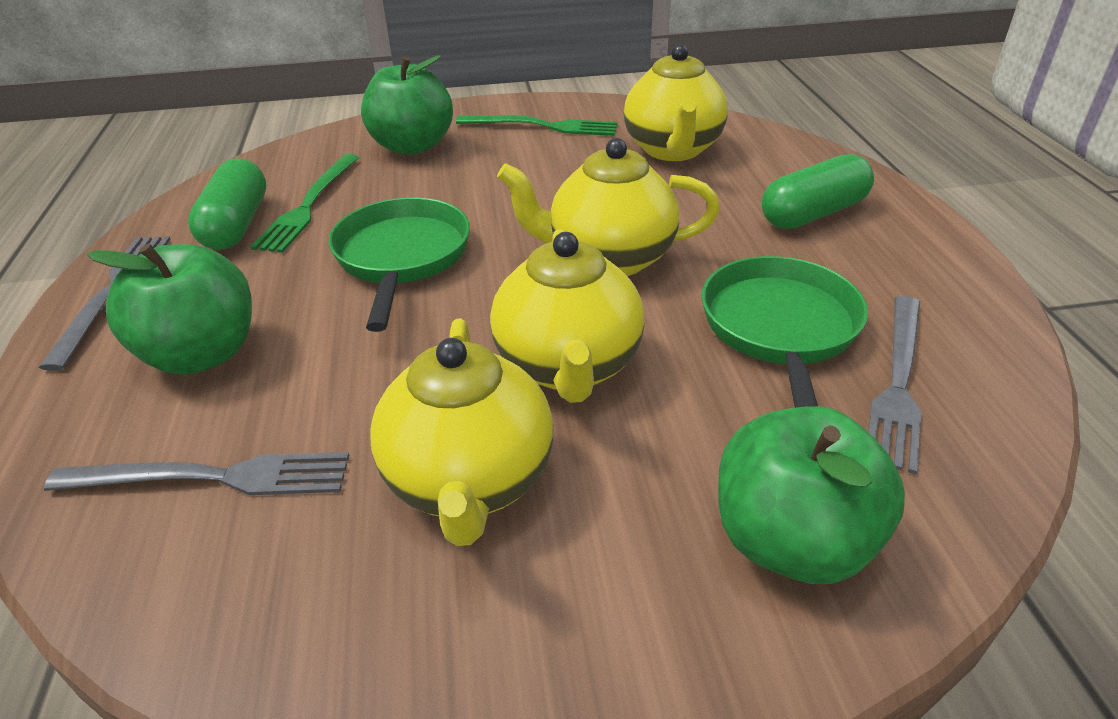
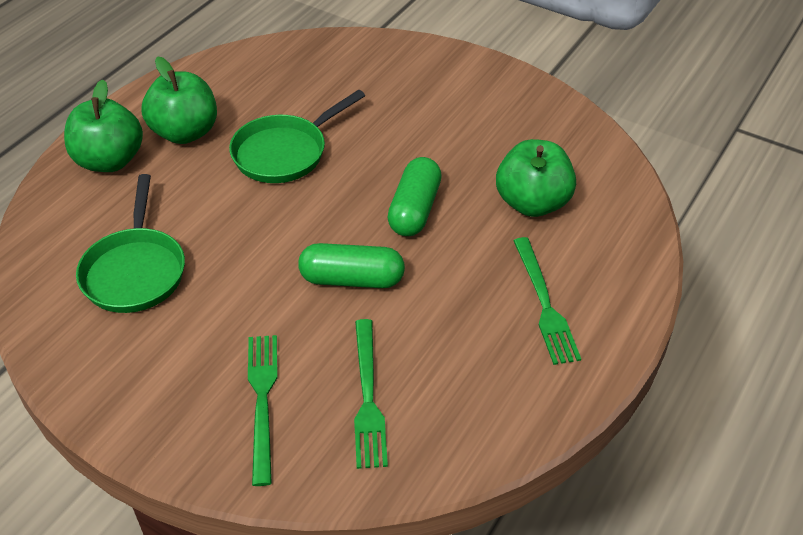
green fork: [251,154,359,253] [456,115,618,136] = 2 -> [248,335,278,486] [354,319,388,469] [513,237,581,365] = 3
grey fork: [39,237,171,371] [44,452,349,495] [868,296,922,474] = 3 -> none = 0
yellow teapot: [370,318,553,546] [490,229,644,403] [497,138,720,276] [624,44,728,161] = 4 -> none = 0

